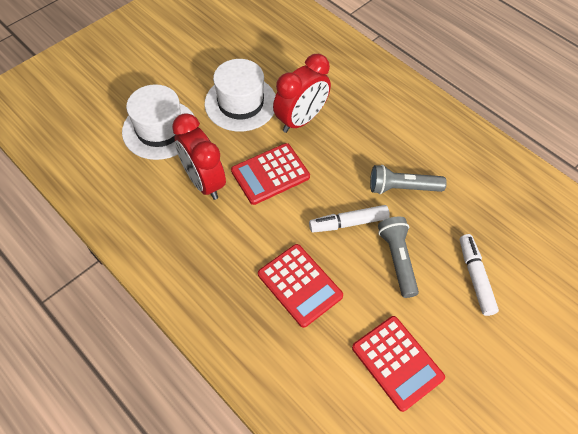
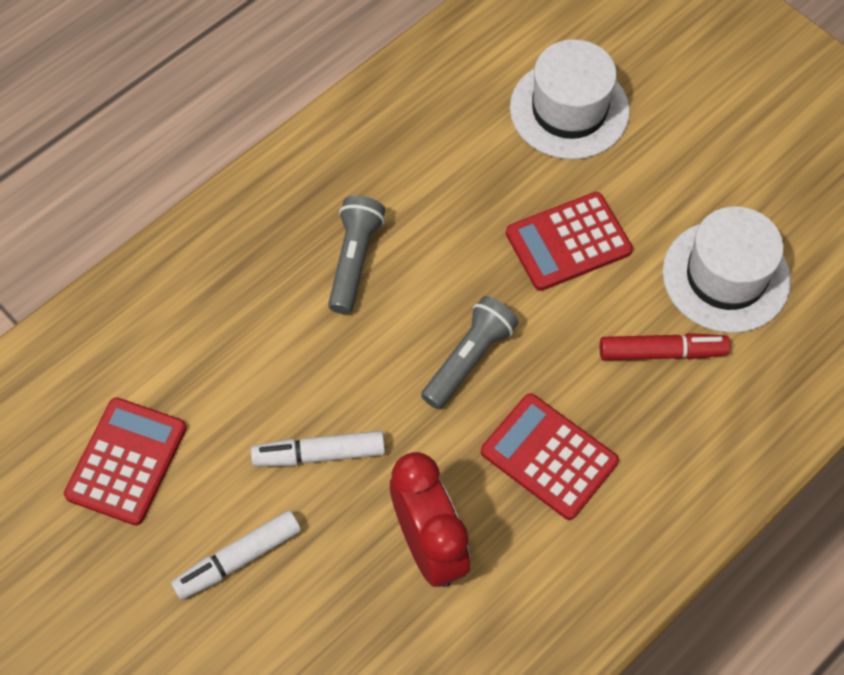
red clock: [172,113,226,200] [273,54,331,133] = 2 -> [390,452,470,587] = 1
red marker: none = 0 -> [600,333,730,360] = 1

